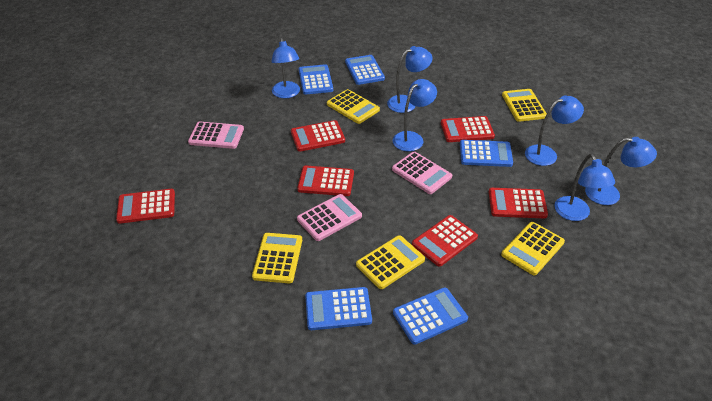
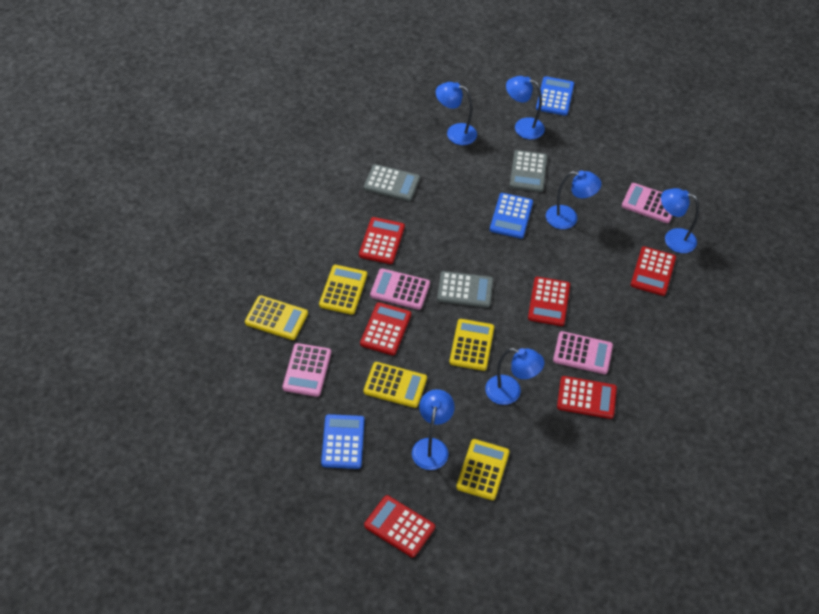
blue calculator: [299,64,333,95] [305,287,372,330] [345,55,385,85] [393,287,468,344] [460,140,513,167] = 5 -> [321,414,365,469] [490,193,533,239] [536,76,574,116] = 3
grey calculator: none = 0 -> [364,164,420,201] [437,271,493,308] [510,150,547,192] = 3
pink calculator: [188,122,244,149] [297,194,362,241] [392,151,452,194] = 3 -> [282,343,331,397] [370,268,430,310] [553,331,613,374] [622,183,673,223] = 4

